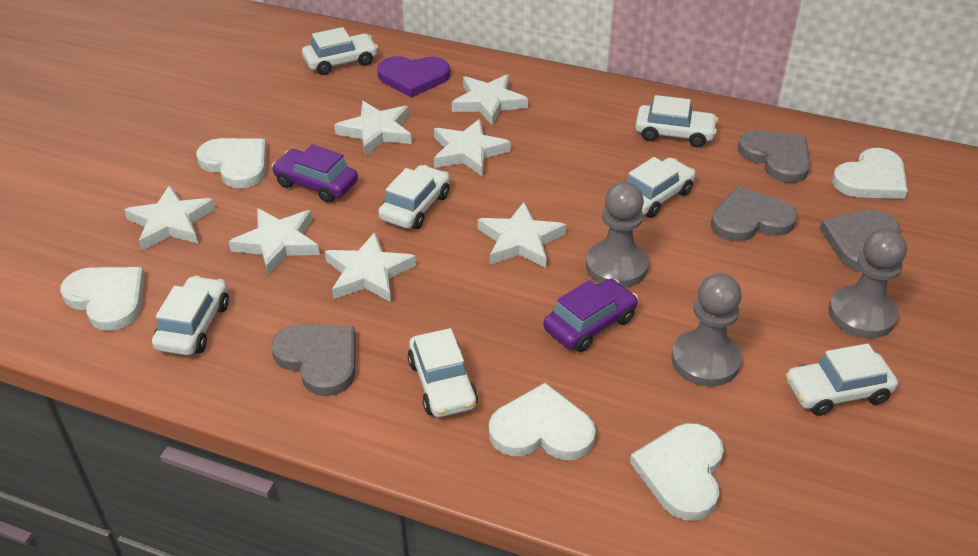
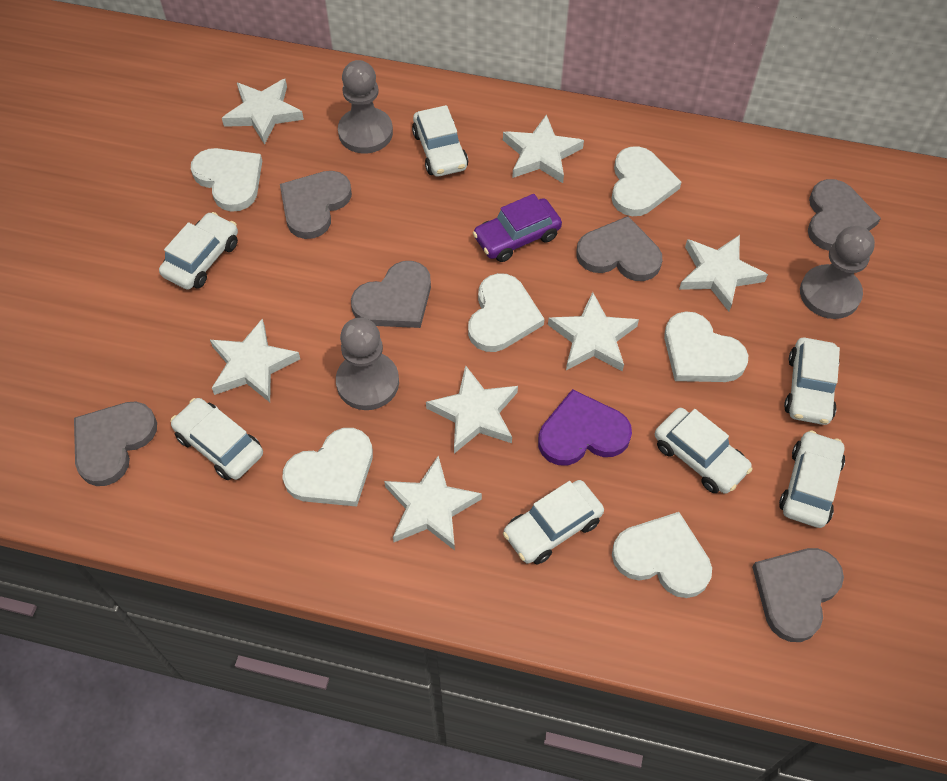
grey heart: [271,324,356,396] [711,186,797,241] [738,130,810,183] [820,209,900,272] = 4 -> [74,402,157,486] [280,171,352,239] [351,261,431,328] [576,216,662,281] [752,548,844,642] [808,179,881,251] = 6
purple car: [272,145,358,203] [544,279,638,352] = 2 -> [473,194,562,262] = 1
white heart: [60,267,145,331] [196,138,267,188] [489,383,596,460] [630,423,724,521] [832,148,908,199] = 5 -> [191,148,262,212] [282,428,373,507] [468,273,545,352] [612,146,681,216] [612,512,712,598] [664,311,748,382] = 6

